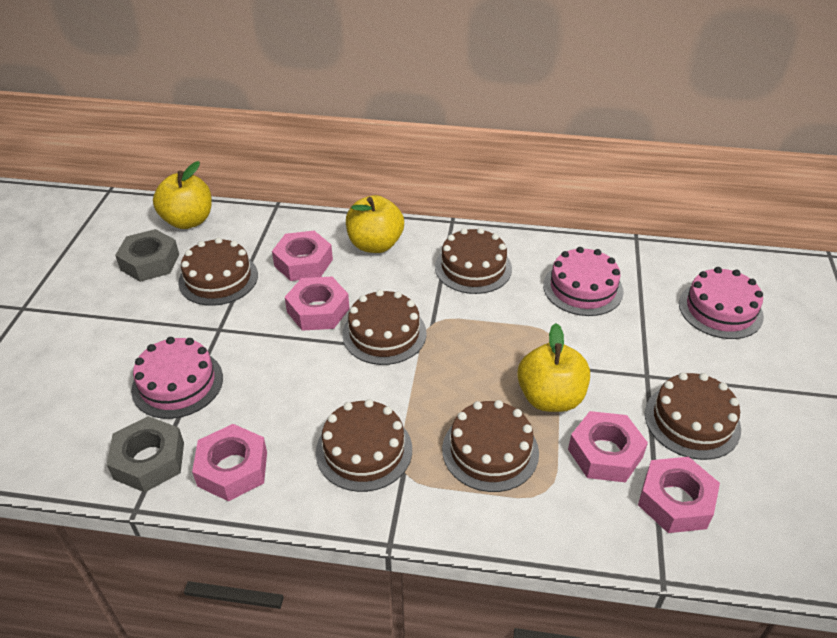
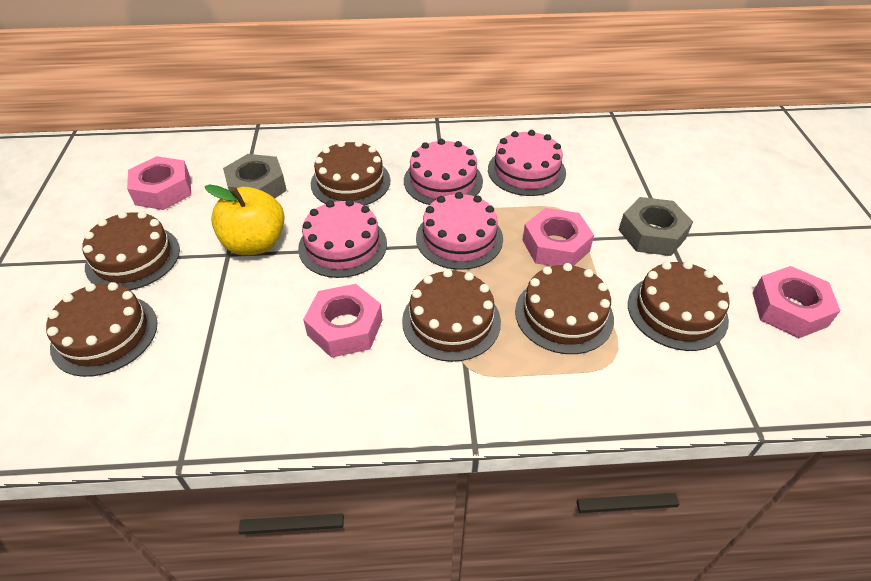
pink cake: [131,337,223,419] [543,247,624,316] [679,267,764,339] = 3 -> [298,199,387,278] [404,139,483,205] [416,192,503,270] [488,130,566,196] = 4
pink nut: [192,424,267,502] [272,231,333,281] [285,277,350,331] [568,411,648,482] [638,457,720,533] = 5 -> [127,156,191,210] [303,284,383,358] [522,208,594,266] [752,266,841,338] = 4
yellow apple: [153,161,212,229] [346,195,404,253] [517,323,590,412] = 3 -> [205,184,285,256] = 1

